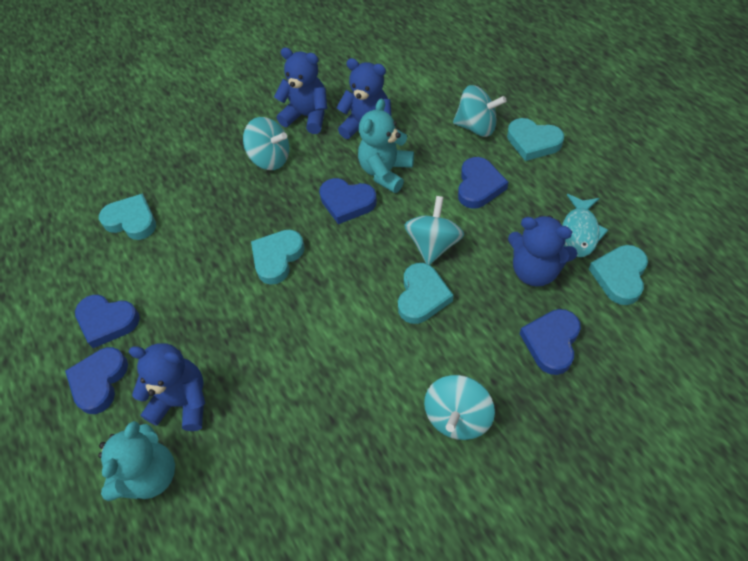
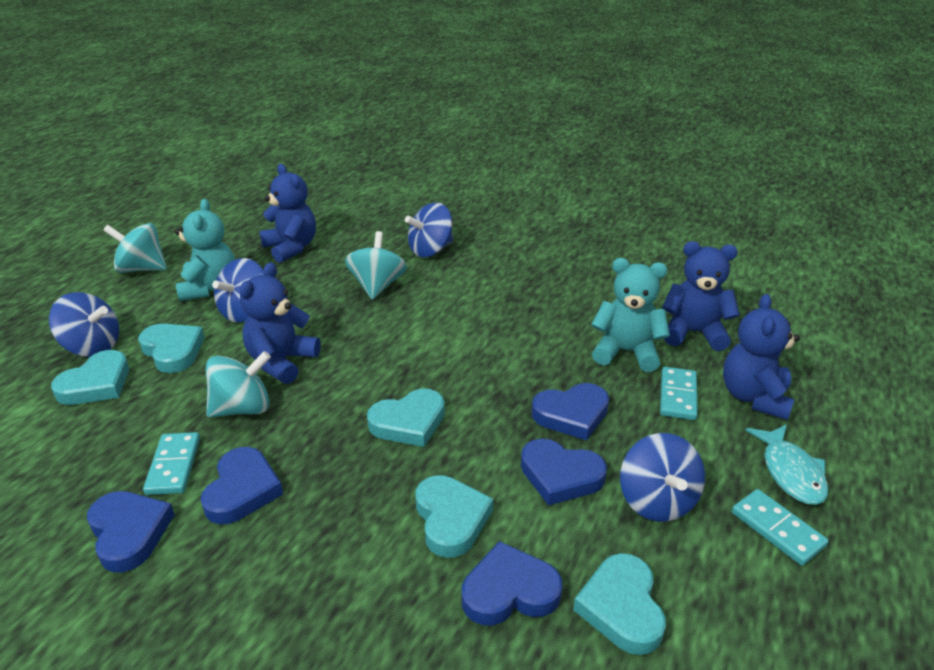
blue spinning top: none = 0 -> [49,292,119,357] [212,258,264,322] [405,203,453,257] [620,433,705,522] = 4
turquoise domino: none = 0 -> [143,432,200,495] [660,367,698,420] [732,489,829,566] = 3
turquoise spinning top: [243,117,289,170] [404,196,464,265] [424,375,495,440] [453,85,507,137] = 4 -> [103,223,167,273] [206,351,271,417] [345,231,407,300] = 3

